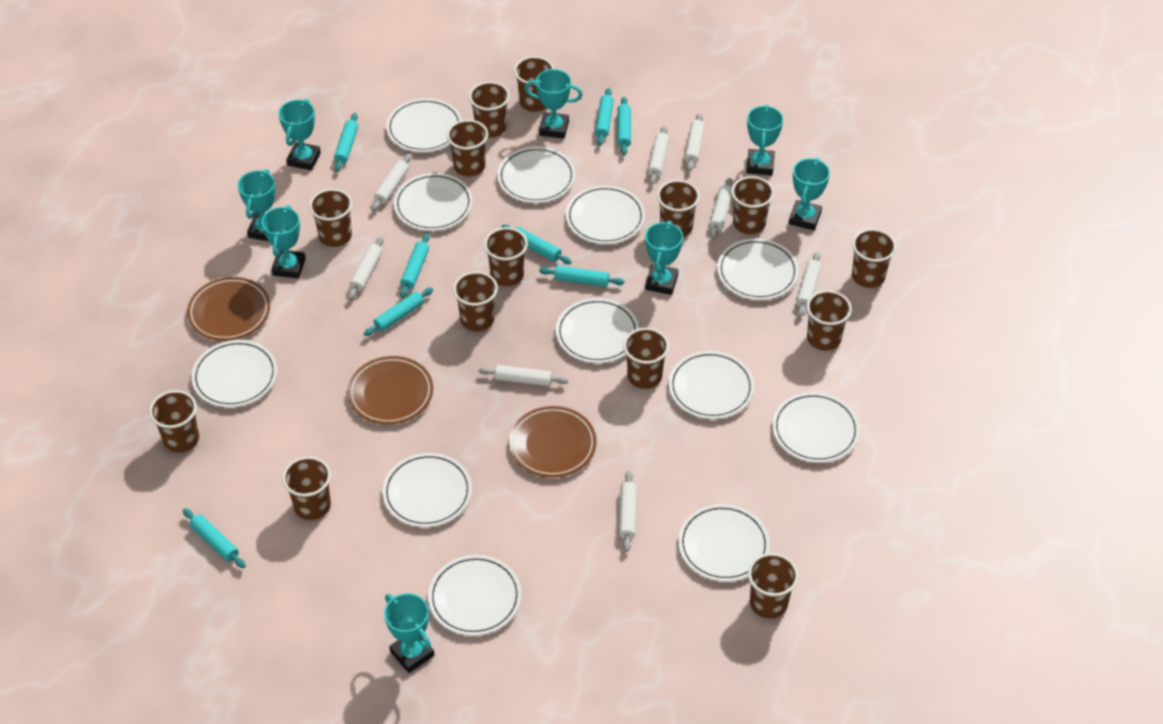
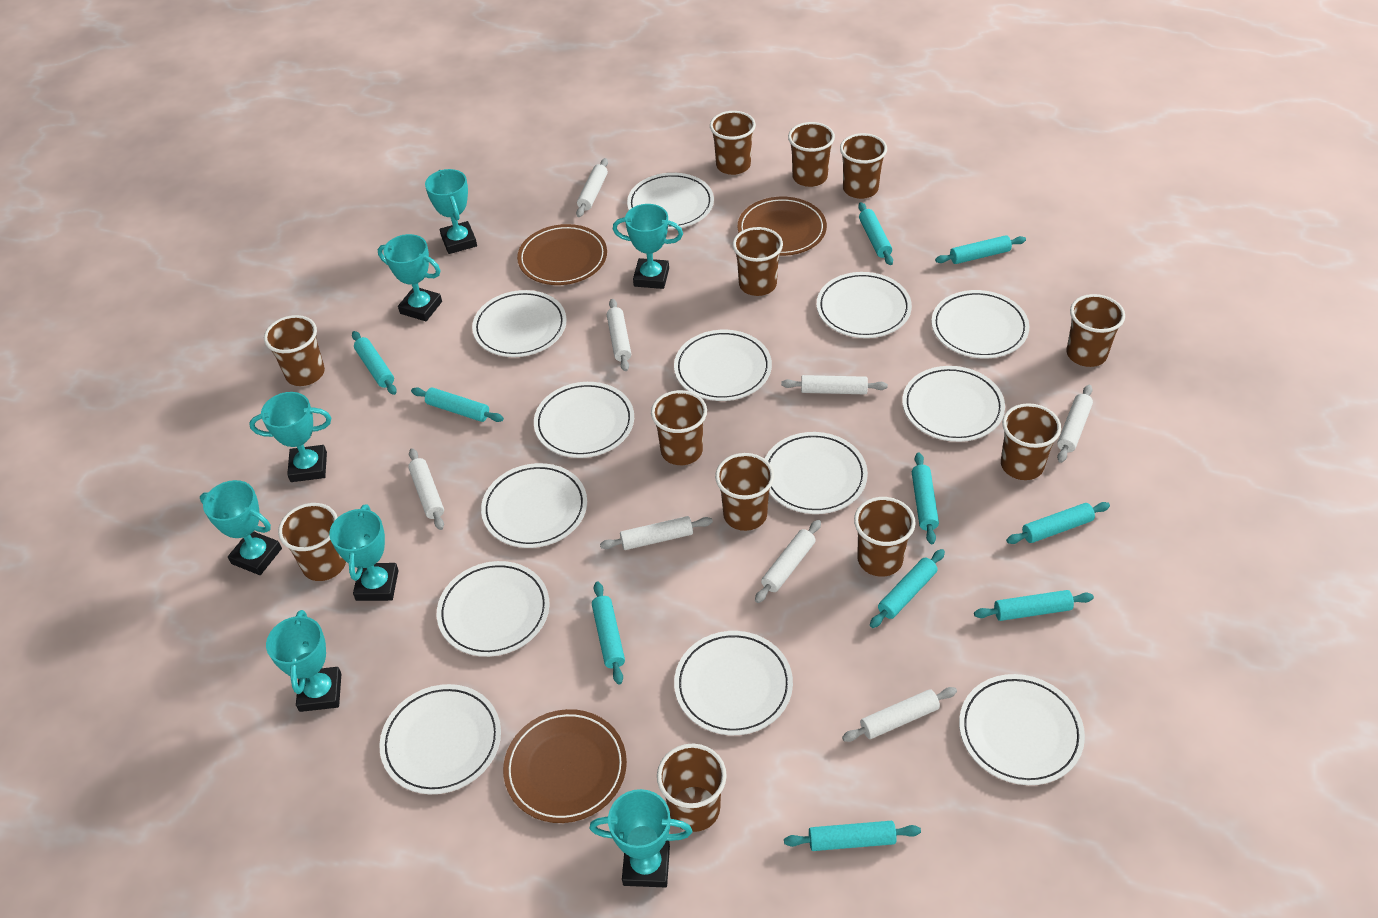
brown cup: [149,390,199,453] [282,456,331,520] [309,189,352,247] [447,120,488,176] [453,271,498,331] [469,81,510,138] [484,227,528,286] [514,56,554,112] [623,328,669,389] [657,180,700,237] [731,176,774,234] [748,553,798,618] [806,290,852,351] [852,229,896,288] = 14 -> [264,315,325,386] [278,503,346,581] [651,390,707,465] [657,744,727,832] [710,111,756,175] [715,453,774,531] [733,227,783,296] [788,122,835,187] [840,133,887,199] [854,497,916,577] [1001,403,1061,480] [1066,294,1125,367] = 12
turquoise rolling pin: [183,508,246,568] [334,113,358,172] [364,287,433,336] [400,233,429,298] [502,224,572,264] [539,265,624,287] [595,88,614,146] [617,97,631,155] = 8 -> [352,331,397,395] [411,387,504,422] [592,582,625,684] [784,821,921,851] [858,202,893,265] [870,549,945,628] [912,452,939,544] [935,235,1026,264] [974,590,1094,621] [1006,502,1110,544] = 10
white plate: [192,340,277,407] [382,453,472,527] [386,98,462,152] [394,173,473,231] [428,555,521,636] [498,146,575,203] [556,298,639,363] [566,185,645,244] [669,351,754,419] [678,504,770,582] [717,238,799,300] [772,392,860,463] = 12 -> [379,684,501,794] [437,561,550,657] [472,290,567,357] [481,463,587,548] [534,382,634,458] [627,173,714,229] [674,330,772,401] [674,631,793,735] [765,432,868,514] [817,272,912,338] [902,366,1005,442] [931,290,1029,358] [959,674,1085,785] = 13

